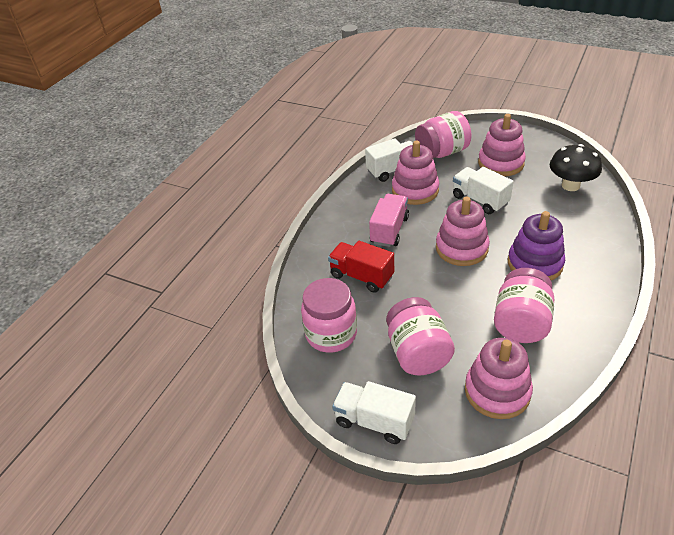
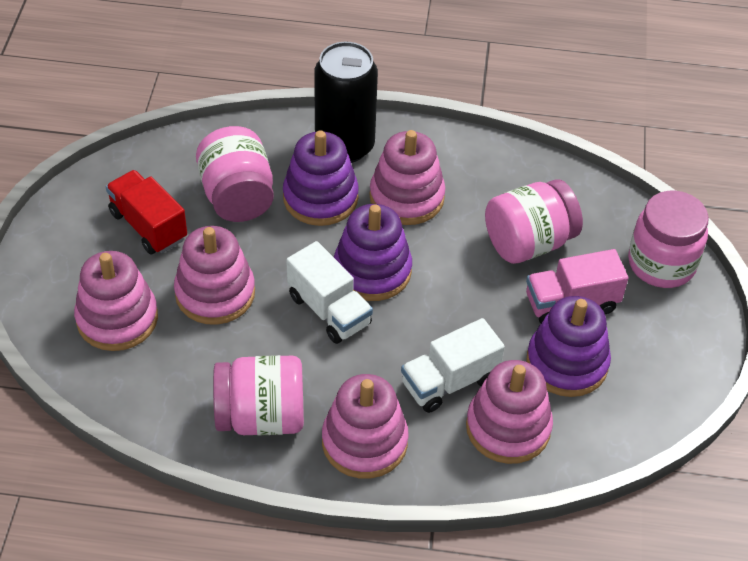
black can: none = 0 -> [314,42,378,163] = 1
black mushroom: [549,144,602,191] = 1 -> none = 0
pink stacking toy: [392,141,439,205] [436,197,490,266] [465,338,533,419] [478,114,526,176] = 4 -> [74,251,158,351] [174,226,255,325] [322,374,409,479] [370,130,445,225] [466,360,553,464] = 5
purple stacking toy: [508,211,565,280] = 1 -> [283,130,359,226] [334,204,412,301] [526,296,611,397] = 3
white truck: [332,381,416,444] [365,138,413,182] [453,167,514,214] = 3 -> [286,241,373,344] [401,318,505,413] = 2

